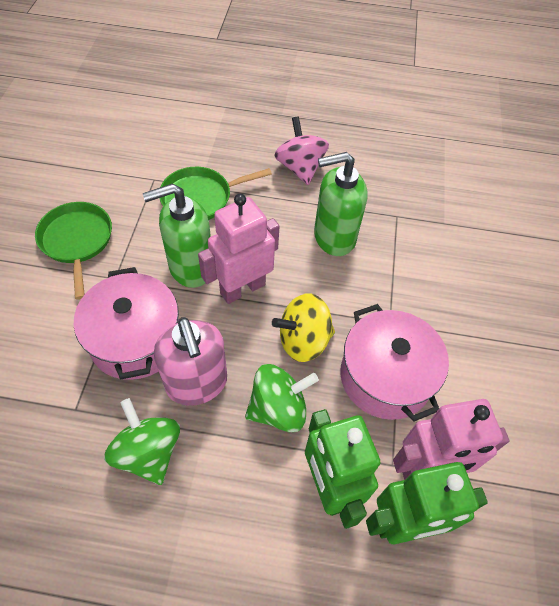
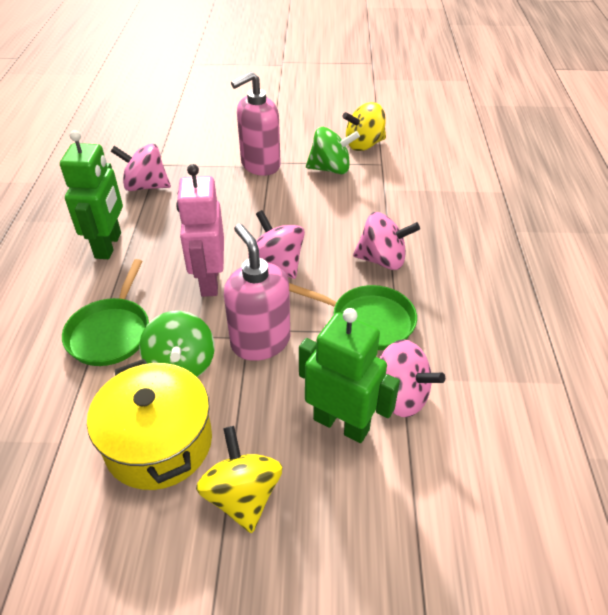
green soap dispenser: [143,184,211,288] [314,152,367,256] = 2 -> none = 0
pink pot: [74,267,179,380] [340,304,449,421] = 2 -> none = 0
pink robot: [198,194,280,304] [393,399,509,480] = 2 -> [176,164,224,297] = 1
pink soap dispenser: [154,317,227,406] = 1 -> [224,224,290,361] [231,72,281,176] = 2
pink spinning top: [274,117,329,185] = 1 -> [111,144,171,191] [248,210,305,279] [353,212,420,270] [380,339,445,417] = 4
yellow pot: none = 0 -> [87,359,212,490] = 1
yellow spinning top: [272,293,335,362] = 1 -> [196,426,283,533] [343,102,386,151] = 2

